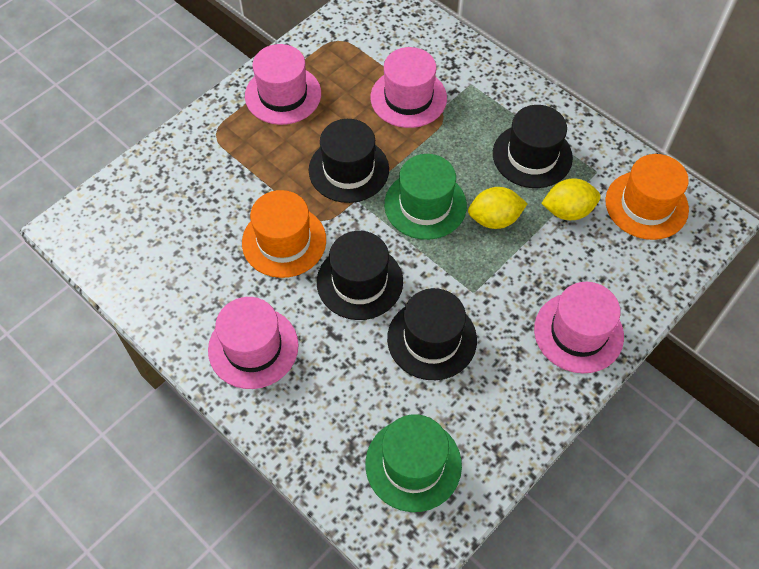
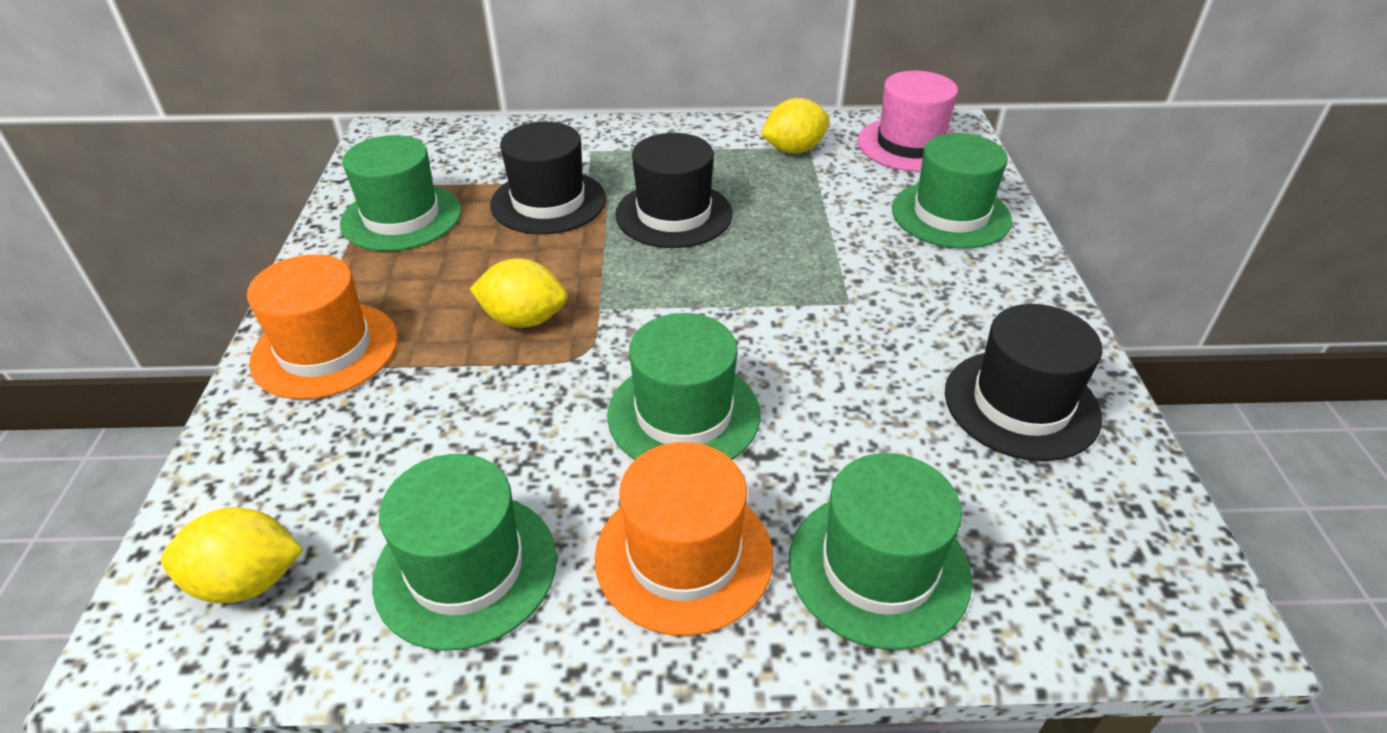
black hat: [309,119,389,203] [317,231,403,320] [387,288,477,380] [493,105,573,188] = 4 -> [490,122,606,234] [615,133,733,248] [945,304,1102,461] = 3
green hat: [365,414,462,512] [384,154,467,240] = 2 -> [340,135,461,251] [372,454,557,651] [607,313,761,460] [789,453,972,650] [892,133,1012,248] = 5
pink hat: [208,297,298,389] [245,44,321,125] [371,47,447,128] [534,282,624,373] = 4 -> [858,71,958,172] = 1
yellow lemon: [468,187,528,229] [541,178,601,220] = 2 -> [161,507,303,603] [470,258,567,328] [761,98,830,154] = 3

